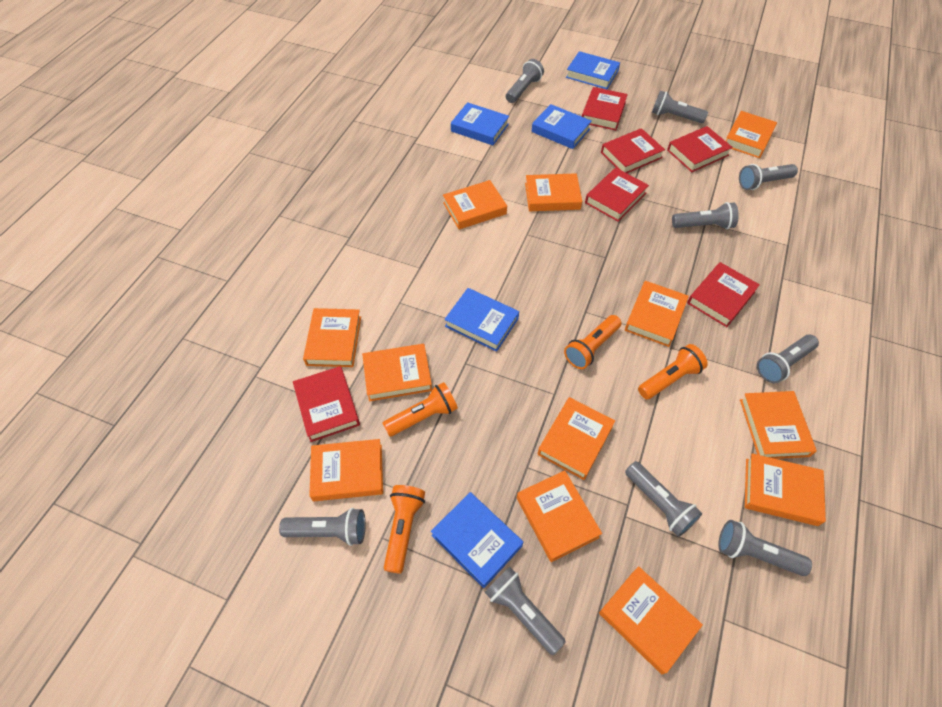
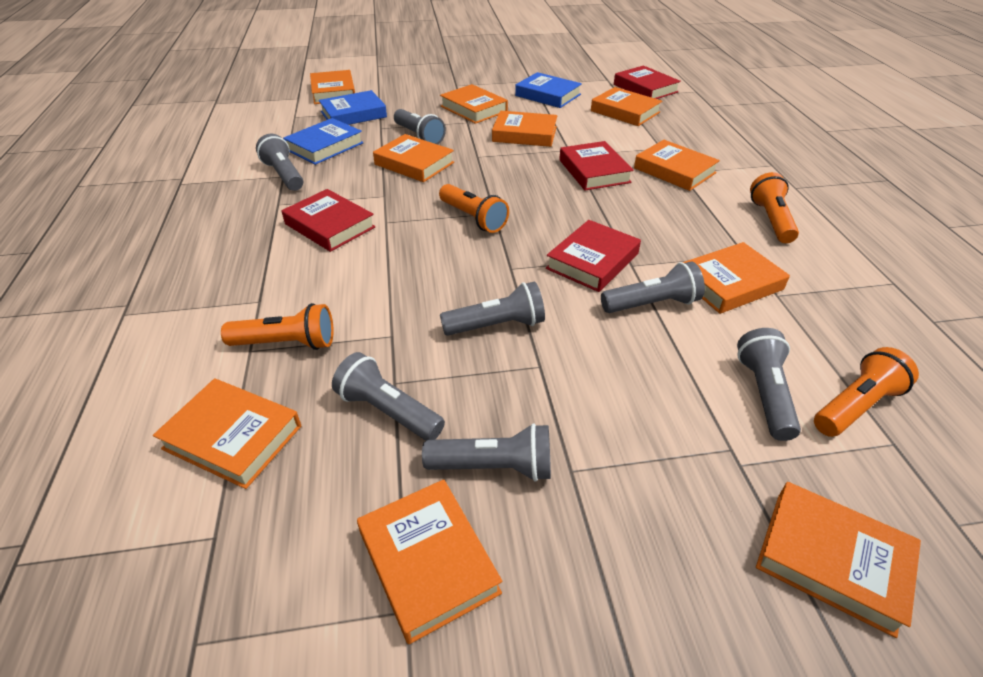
blue book: [431,492,523,588] [444,288,519,352] [451,102,509,145] [532,104,592,149] [566,51,620,89] = 5 -> [283,118,364,165] [319,90,387,125] [515,72,582,108] = 3
grey flashlight: [279,508,366,546] [485,567,566,655] [506,59,544,103] [625,461,702,537] [652,91,708,123] [672,202,739,229] [718,520,812,576] [739,164,798,190] [757,335,819,383] = 9 -> [256,134,303,191] [332,352,445,441] [394,109,446,145] [422,423,551,482] [440,281,545,336] [601,262,705,313] [737,328,801,441] = 7
orange book: [303,308,361,367] [309,439,383,501] [362,344,432,401] [443,180,507,229] [517,470,602,562] [525,173,582,211] [538,397,615,480] [599,566,703,675] [625,281,689,347] [726,111,777,158] [740,391,817,459] [745,453,826,526] = 12 -> [153,378,301,489] [310,70,355,104] [357,479,502,644] [373,134,454,182] [440,84,508,124] [492,111,557,147] [591,87,662,126] [634,140,720,191] [683,242,790,314] [756,482,921,638] = 10
red book: [293,366,360,442] [582,87,628,130] [585,168,649,222] [601,128,665,173] [667,126,733,172] [687,262,760,327] = 6 -> [282,189,375,252] [546,220,641,292] [559,141,634,190] [614,65,681,99] = 4

